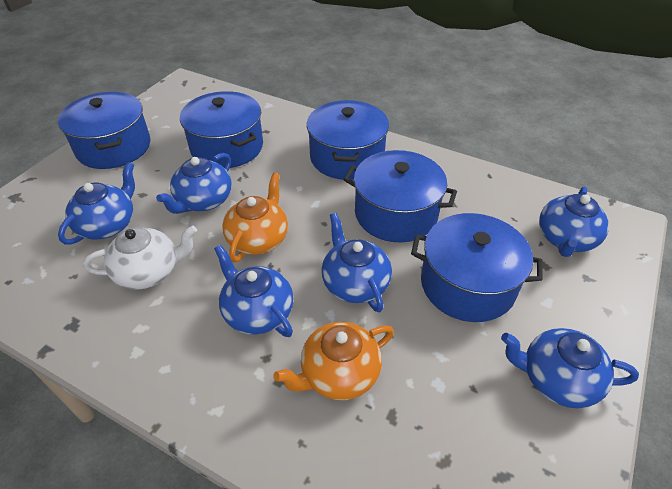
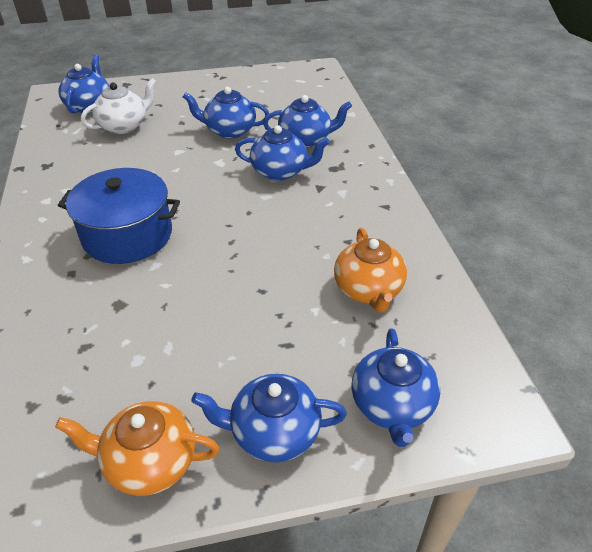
blue pot: [58,92,150,169] [180,91,263,168] [307,100,389,180] [343,150,457,242] [411,213,543,322] = 5 -> [58,168,180,264] = 1

